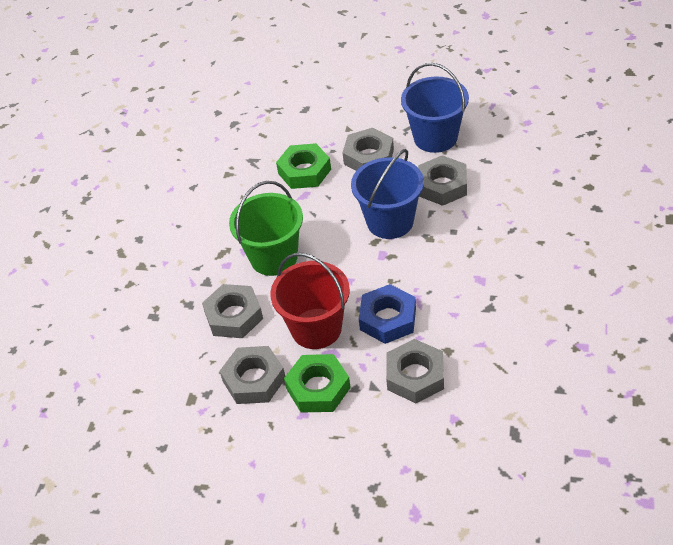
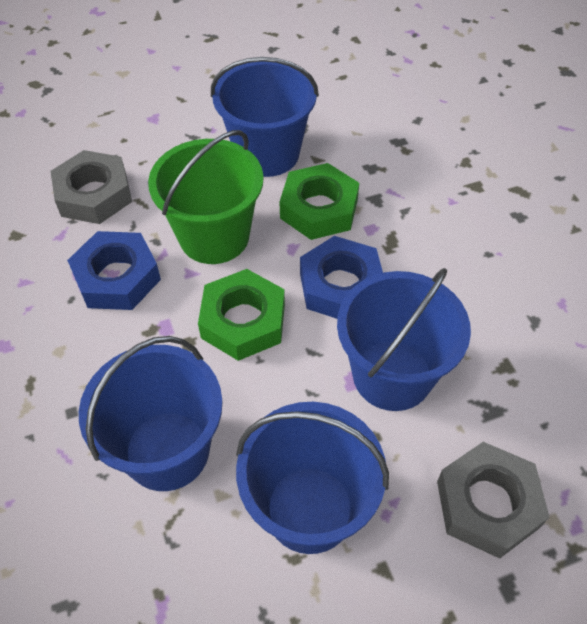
blue bucket: [351,149,424,239] [401,63,469,153] = 2 -> [79,336,223,491] [211,57,319,177] [236,402,389,554] [337,268,471,411] = 4
blue nut: [359,284,416,344] = 1 -> [67,231,161,310] [300,236,383,319] = 2
grey nut: [202,284,263,338] [220,346,285,404] [343,128,394,171] [386,339,444,403] [418,155,467,206] = 5 -> [51,150,132,224] [437,442,549,559] = 2
red bucket: [270,253,350,349] = 1 -> none = 0

